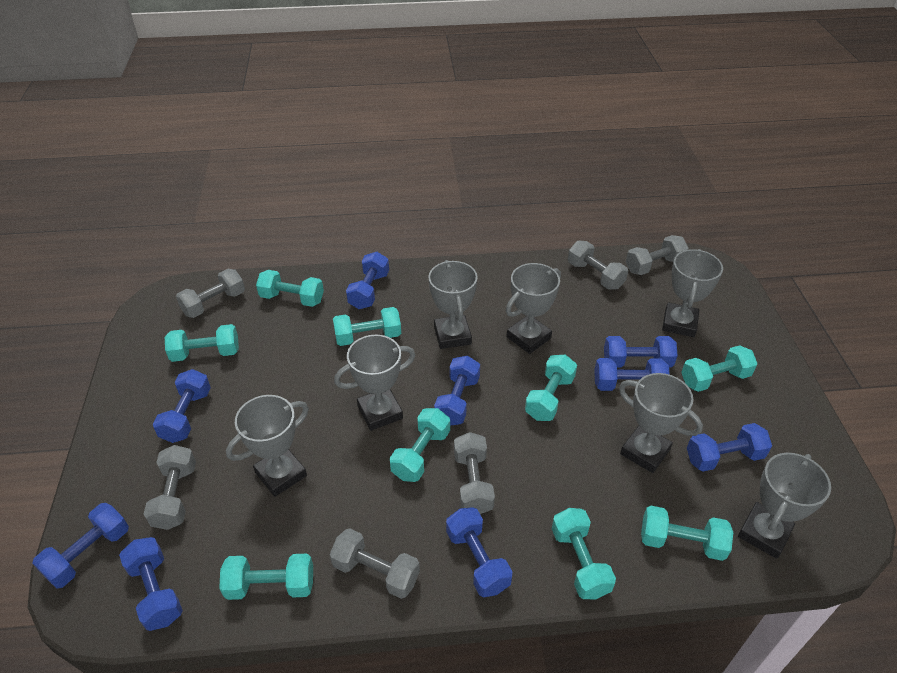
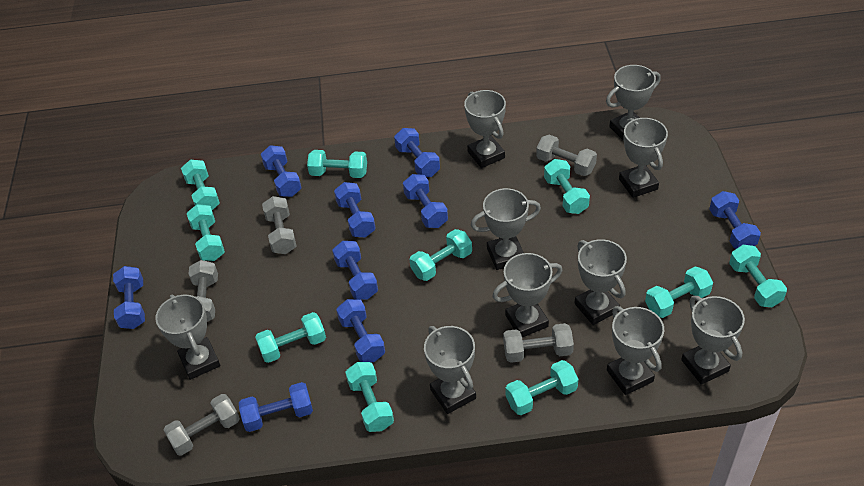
grey dumbbell: [144,445,196,530] [176,269,245,318] [329,528,420,599] [454,432,495,514] [568,241,628,289] [626,235,688,275] = 6 -> [164,394,240,456] [189,260,218,322] [262,196,296,254] [503,323,574,363] [536,135,597,176] = 5
grey trophy: [226,395,309,497] [334,335,415,431] [428,260,478,349] [506,263,561,354] [619,373,703,473] [662,249,723,337] [738,453,831,559] = 7 -> [155,295,220,380] [424,326,476,414] [464,90,506,168] [471,188,541,270] [492,253,562,338] [574,239,627,325] [606,65,661,141] [607,306,664,395] [619,118,668,198] [681,296,745,385] = 10
turquoise dumbbell: [165,324,239,362] [219,554,313,600] [256,270,324,307] [333,307,401,346] [390,408,450,482] [525,355,577,421] [552,508,616,599] [641,506,733,561] [681,345,758,392] = 9 -> [181,160,220,210] [187,204,225,261] [255,312,326,363] [307,150,367,178] [345,362,394,432] [410,229,472,281] [506,360,578,415] [544,159,590,214] [645,266,713,318] [729,245,787,307] = 10

